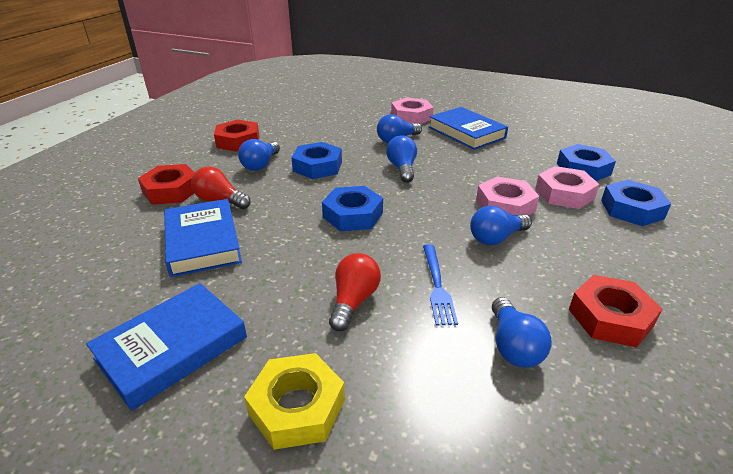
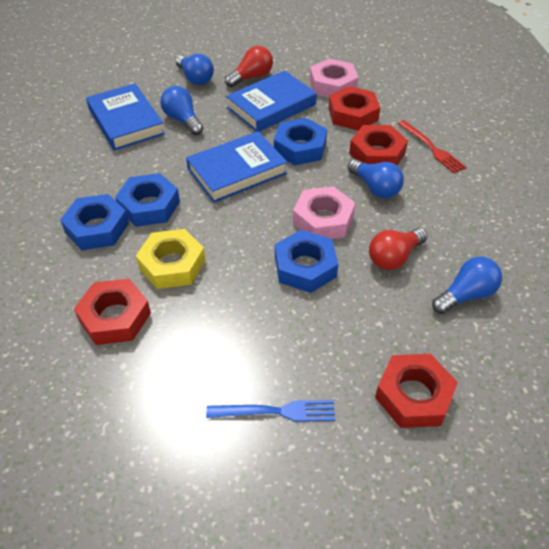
blue light bulb: [238,139,280,171] [377,114,422,143] [386,135,417,183] [470,206,532,245] [492,297,552,368] = 5 -> [160,86,203,135] [176,54,214,85] [348,159,404,198] [432,257,502,314] = 4
pink nut: [391,98,433,124] [476,176,539,216] [535,166,599,209] = 3 -> [293,186,355,239] [310,59,359,98] = 2
red fork: none = 0 -> [398,120,466,174] = 1
red nut: [138,164,195,205] [214,120,259,152] [569,275,662,347] = 3 -> [74,278,151,345] [328,86,380,131] [349,125,408,165] [375,354,458,428] = 4

